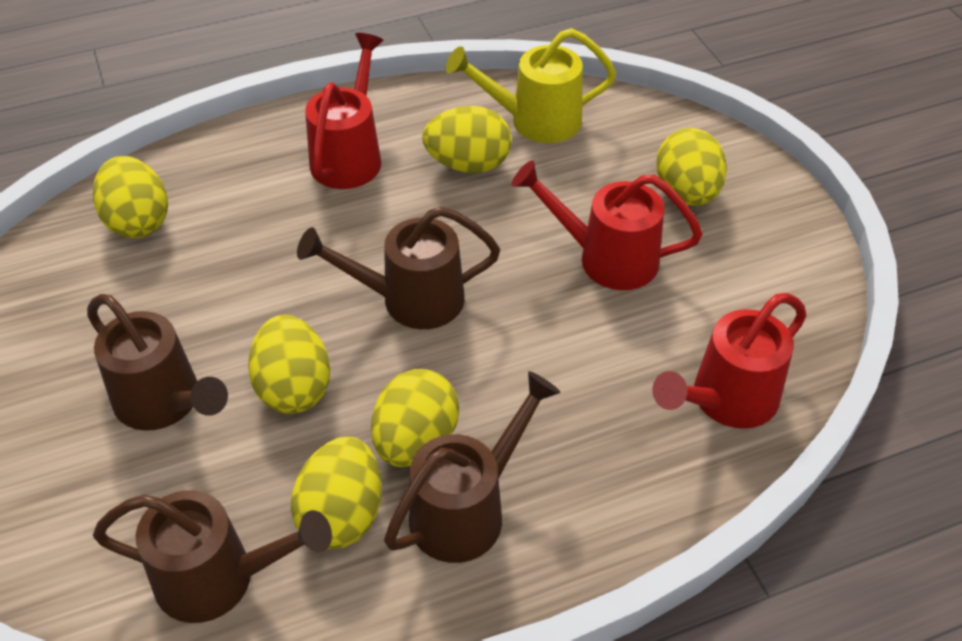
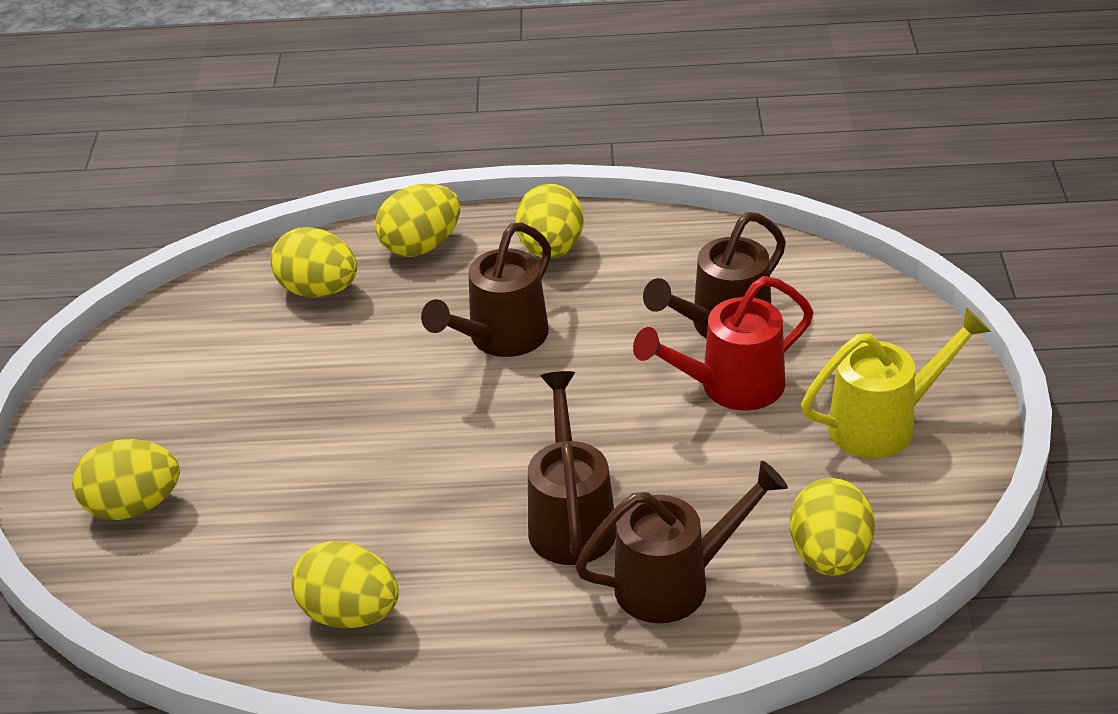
red watering can: [305,33,384,189] [512,161,703,290] [652,293,807,429] = 3 -> [633,276,813,411] = 1

